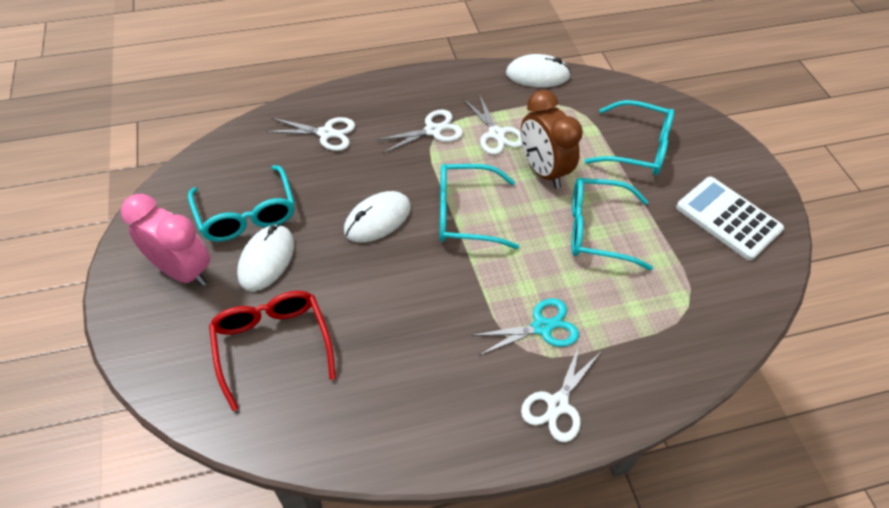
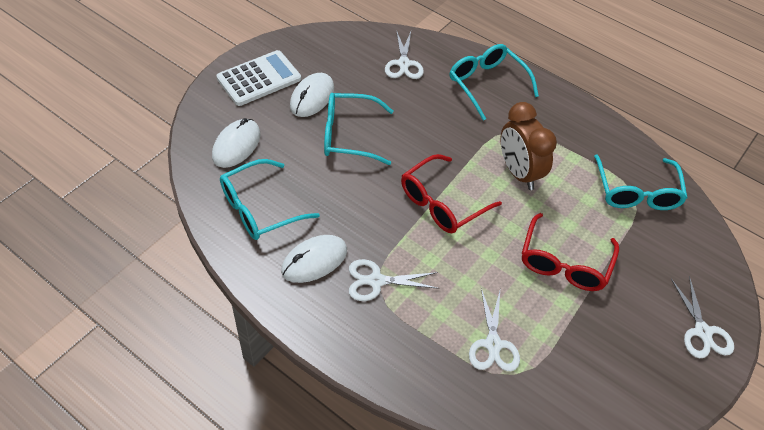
pink clock: [121,194,210,286] = 1 -> none = 0
red glasses: [209,291,336,411] = 1 -> [401,154,502,233] [522,213,619,291] = 2
turquoise scissors: [471,298,579,355] = 1 -> none = 0

